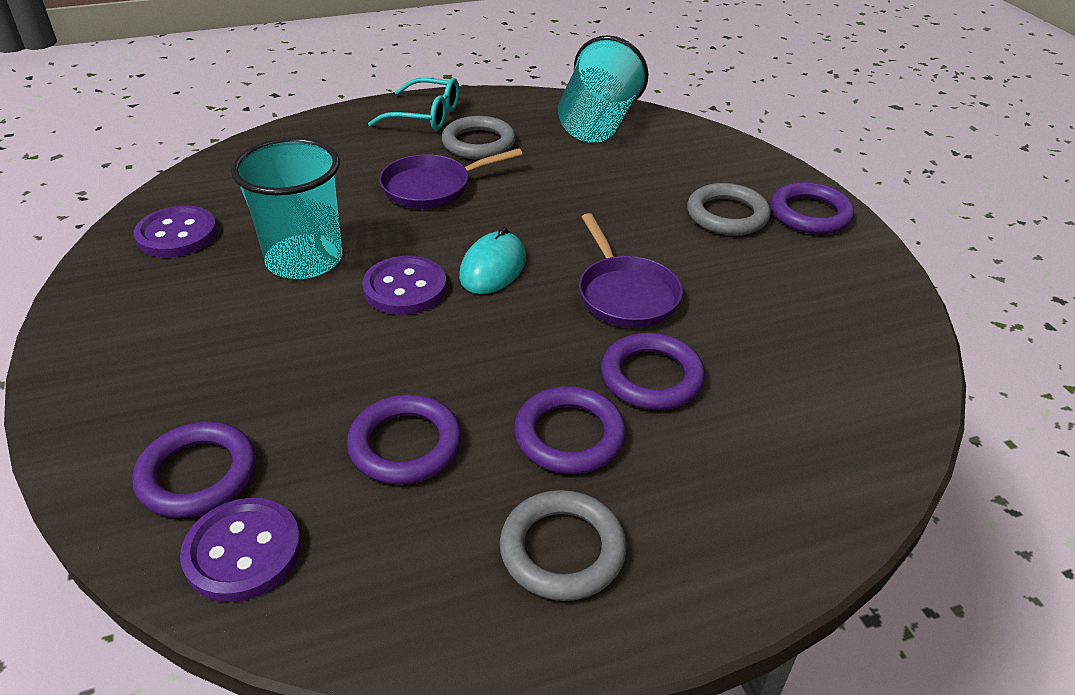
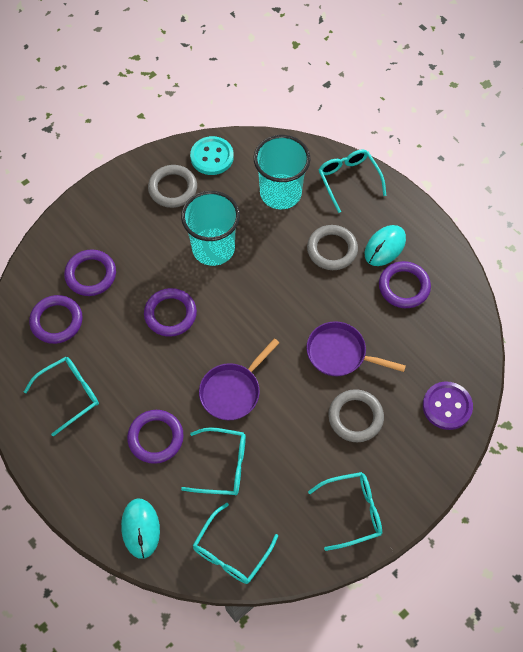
purple button: [134,205,217,258] [180,498,301,602] [362,256,447,315] = 3 -> [423,381,473,430] = 1
turquoise button: none = 0 -> [190,136,234,175] = 1
turquoise glasses: [368,78,459,131] = 1 -> [24,357,99,437] [181,427,246,495] [192,503,278,584] [308,472,382,551] [319,150,386,213] = 5
turquoise mouse: [459,227,526,294] = 1 -> [121,499,160,559] [365,225,406,266] = 2

